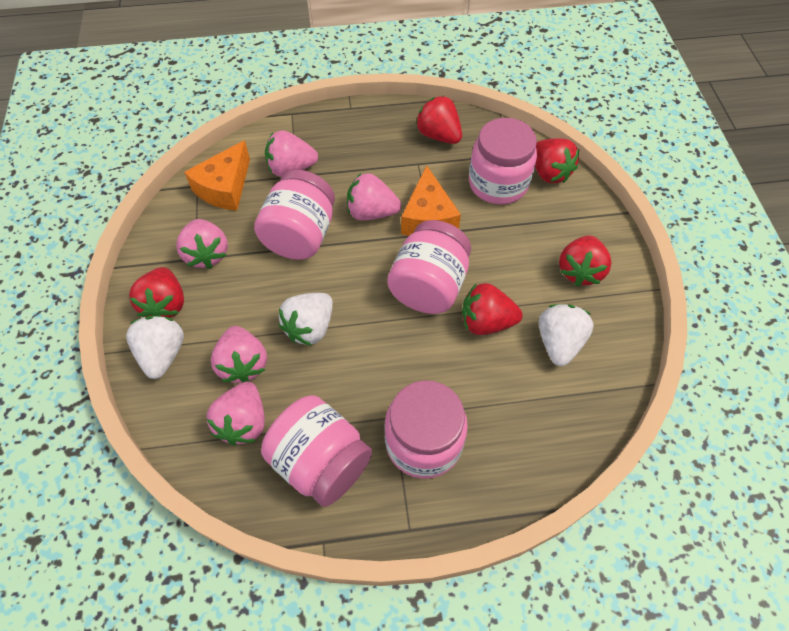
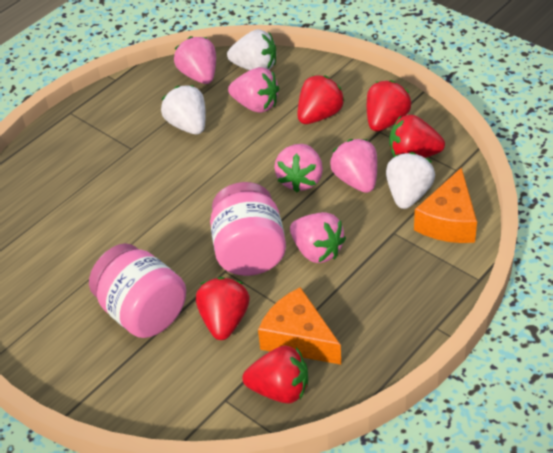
pink jar: [254,170,335,260] [261,395,372,507] [385,380,468,479] [387,220,471,314] [469,118,537,205] = 5 -> [89,243,186,338] [210,182,286,276] = 2

